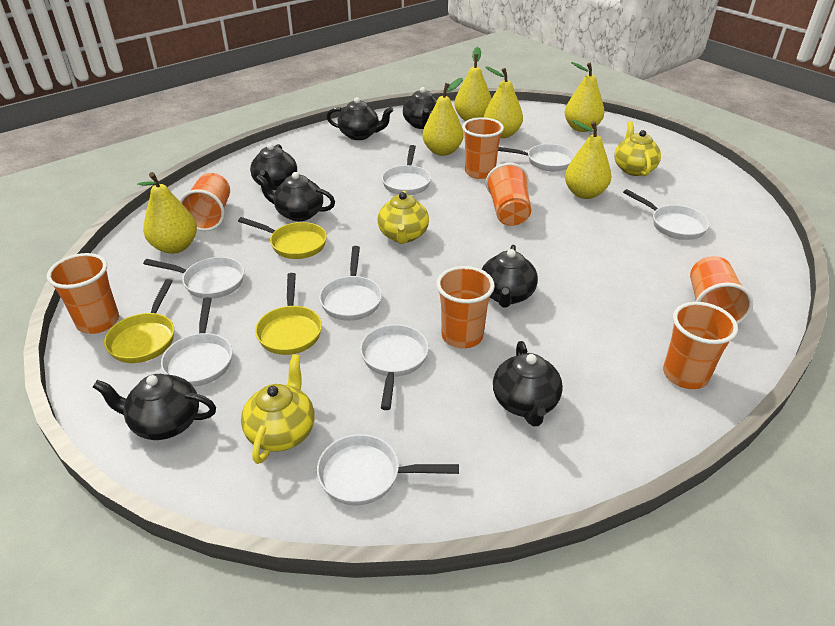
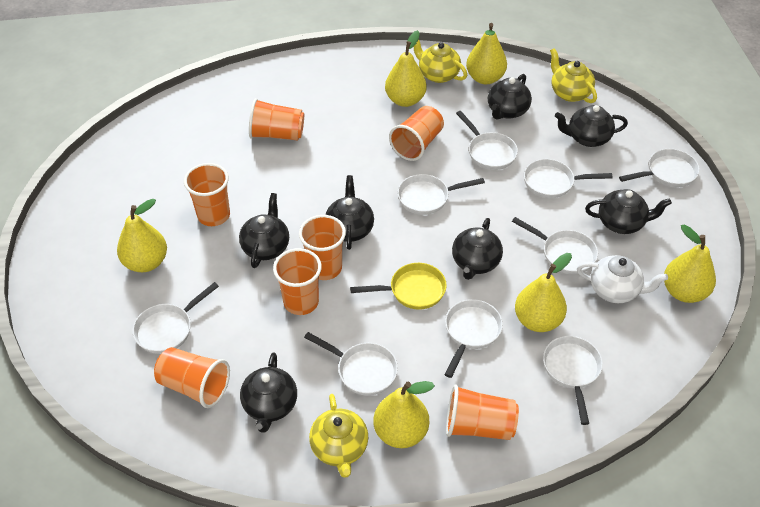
white pan: [143,257,244,299] [161,297,232,386] [317,434,459,505] [319,246,382,321] [360,324,429,410] [382,145,431,195] [498,144,575,172] [623,189,710,240] = 8 -> [133,282,219,354] [304,332,398,396] [398,174,485,215] [445,299,503,378] [456,111,518,170] [512,217,598,274] [524,159,613,198] [543,336,603,425] [619,149,700,188] = 9
white teapot: none = 0 -> [577,255,668,303] = 1
yellow pan: [104,279,174,363] [238,217,327,259] [255,273,322,355] = 3 -> [350,263,447,310] = 1

